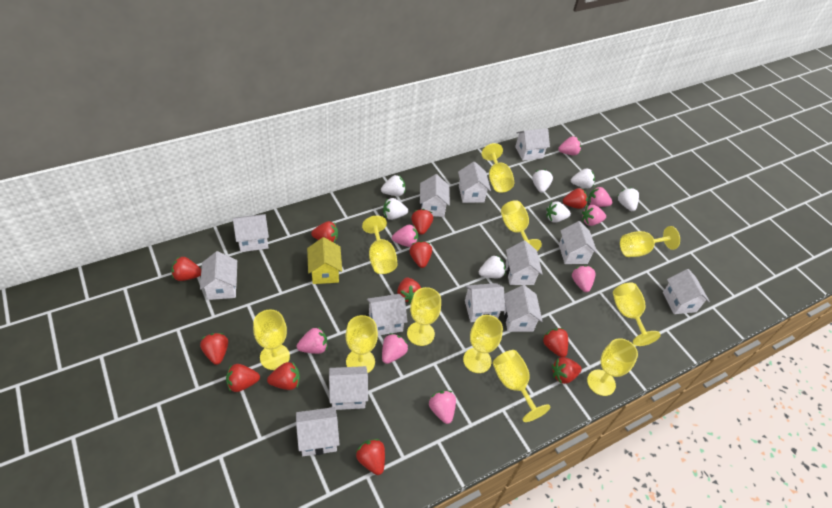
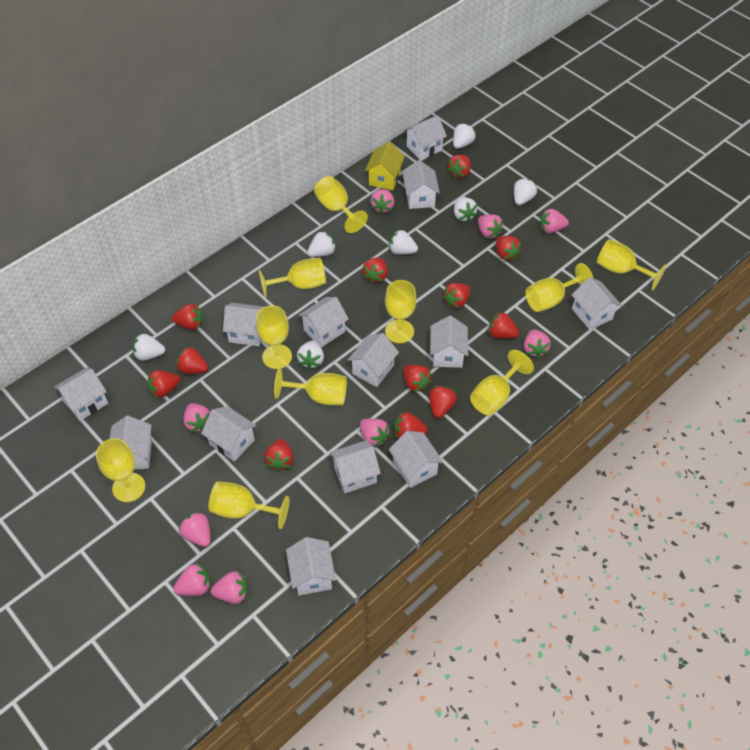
pink strawberry: [297,327,327,354] [382,333,408,364] [392,225,418,247] [429,391,456,424] [558,136,581,155] [572,265,596,292] [582,205,606,226] [588,187,612,207] = 8 -> [174,563,210,596] [179,512,211,547] [183,403,210,432] [211,571,248,604] [360,418,390,447] [370,189,394,214] [478,215,503,238] [524,329,551,358] [540,209,569,233] = 9
yellow goblet: [253,310,290,370] [346,315,378,373] [362,216,398,274] [407,287,441,346] [463,315,503,373] [482,143,514,193] [493,350,550,422] [501,200,542,251] [587,338,638,396] [613,282,661,346] [620,226,680,257] = 11 -> [96,438,145,502] [208,481,289,529] [256,305,292,369] [259,258,326,298] [274,368,347,405] [314,176,368,233] [385,280,417,343] [470,350,534,416] [525,263,593,312] [597,239,666,291] = 10

